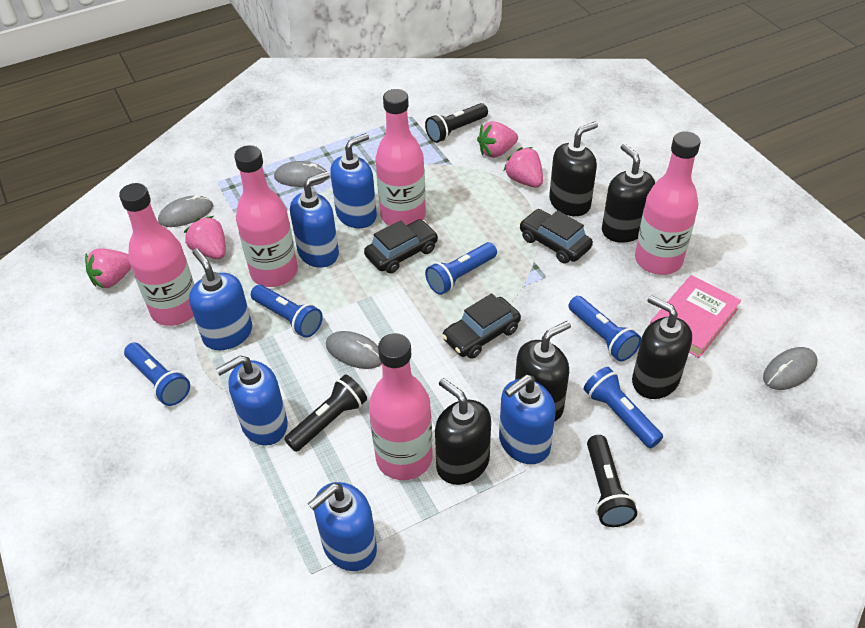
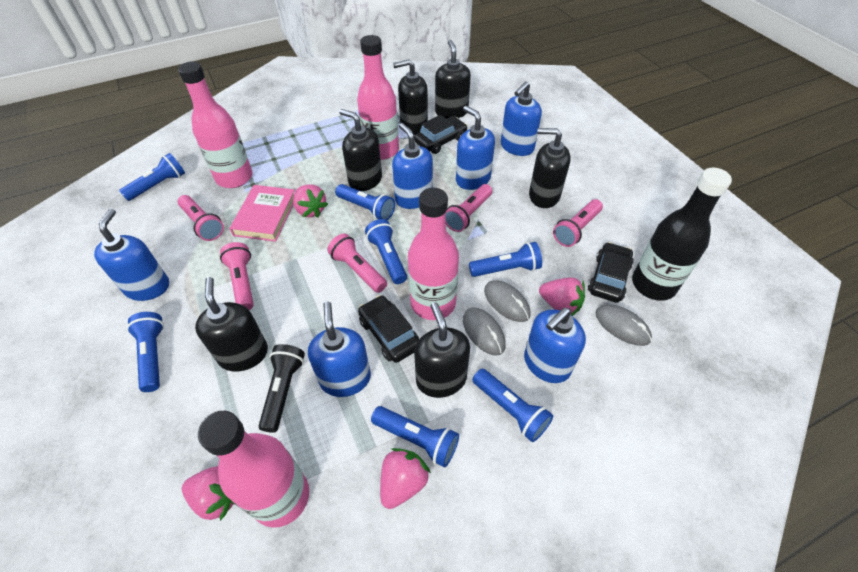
black bottle: none = 0 -> [632,168,732,301] = 1
black flashlight: [284,375,367,452] [425,103,488,143] [587,435,637,527] = 3 -> [259,344,305,433] = 1
black soap dispenser: [435,378,491,485] [515,321,571,421] [549,122,598,216] [602,144,655,243] [632,295,692,399] = 5 -> [195,277,268,372] [339,109,382,191] [393,59,428,135] [414,302,470,398] [435,40,471,119] [529,128,571,208] = 6
blue flashlight: [124,343,190,406] [251,285,323,338] [425,242,497,295] [568,296,641,362] [584,367,663,448] = 5 -> [119,153,185,201] [127,312,164,392] [335,184,395,220] [365,219,407,284] [371,406,459,467] [469,242,542,277] [473,369,553,442] = 7
grey mouse: [158,195,213,227] [274,161,327,187] [326,331,382,369] [763,347,817,390] = 4 -> [463,307,506,356] [484,280,531,322] [595,304,652,346] = 3
pink bottle: [119,183,194,326] [234,145,298,287] [369,333,433,480] [375,89,426,226] [635,131,701,275] = 5 -> [178,61,253,188] [198,411,309,528] [357,35,399,160] [408,188,459,320] = 4
pink flashlight: none = 0 -> [178,195,224,241] [220,242,254,310] [327,233,387,293] [445,184,492,232] [553,199,603,247] = 5

